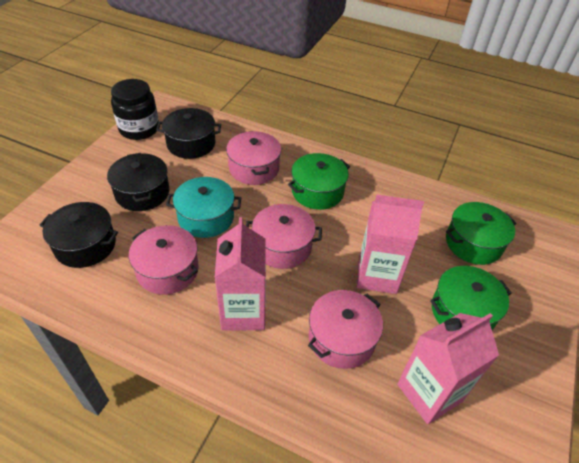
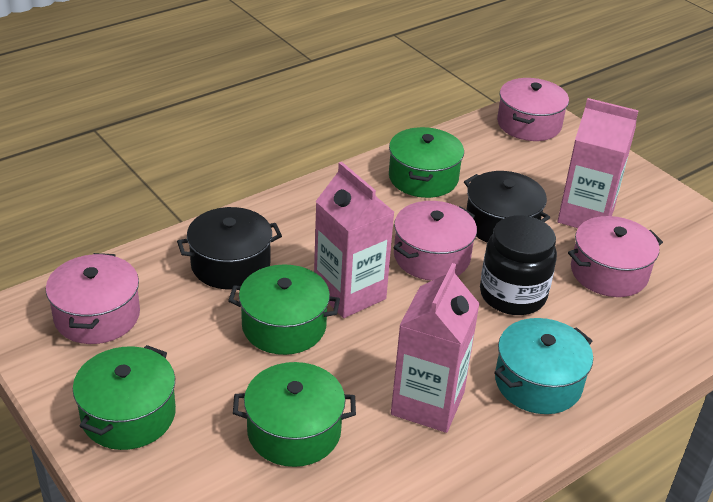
black pot: [40,202,118,268] [107,153,170,211] [156,108,221,159] = 3 -> [177,207,282,289] [464,171,550,242] = 2
green pot: [288,153,350,210] [430,266,512,330] [446,202,517,265] = 3 -> [73,345,176,450] [228,264,340,355] [233,362,356,467] [389,127,464,198] = 4

